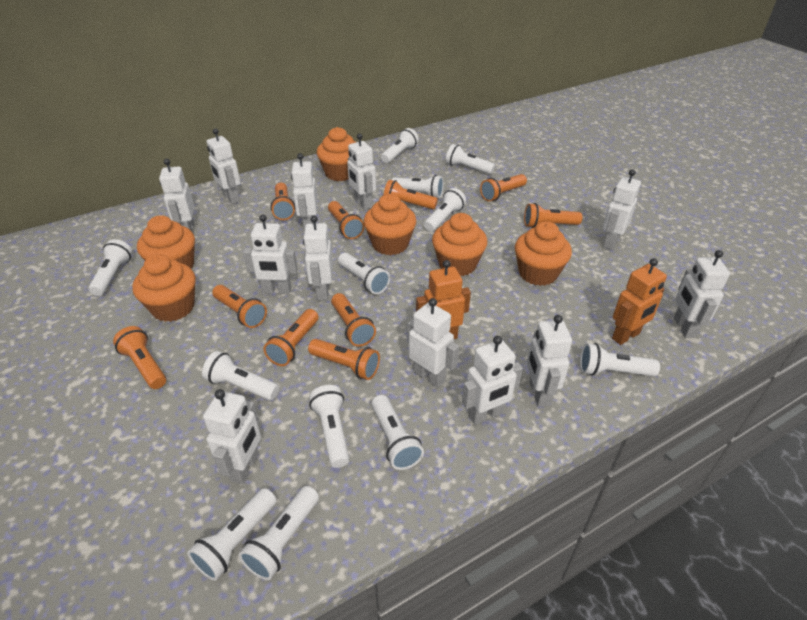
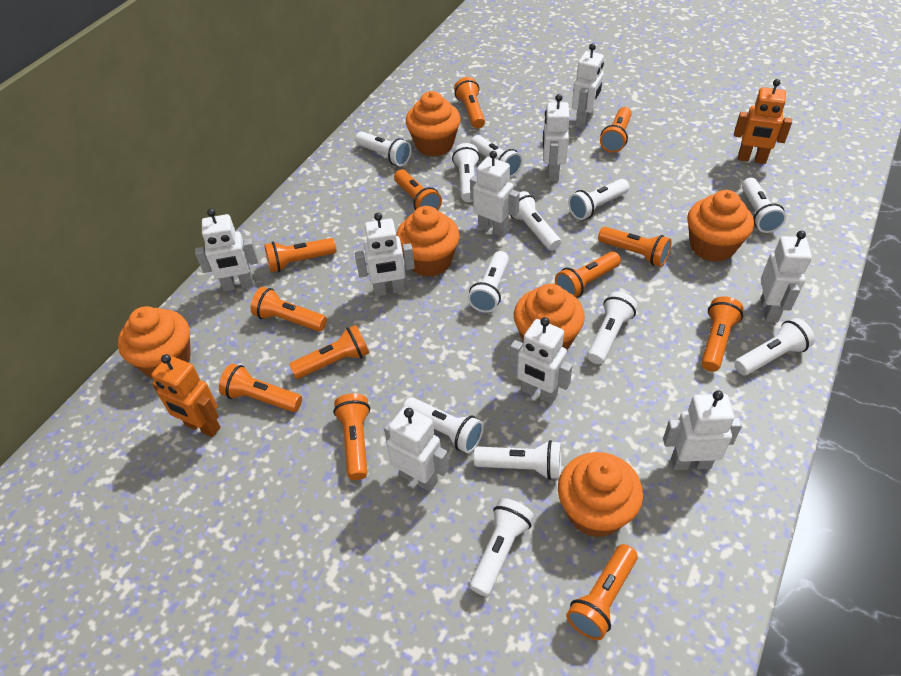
orange flashlight: [113,326,166,389] [212,285,267,328] [264,309,319,366] [271,183,295,220] [308,339,380,380] [328,201,364,239] [331,293,376,347] [384,180,438,209] [480,174,527,201] [524,203,582,228] = 10 -> [219,364,302,412] [251,287,327,332] [264,238,337,272] [289,325,369,379] [333,393,370,480] [394,169,442,211] [454,77,485,129] [555,251,621,298] [566,544,638,640] [598,227,672,267] [600,107,632,153] [701,296,744,372] = 12
white robot: [159,159,194,233] [203,389,261,484] [206,128,241,204] [243,214,298,294] [291,153,318,232] [303,216,333,301] [347,133,376,210] [408,298,459,388] [462,336,523,425] [526,315,572,407] [603,169,641,250] [674,250,730,338] = 12 -> [195,209,258,292] [355,213,415,296] [384,406,449,492] [470,151,520,237] [510,317,573,404] [543,94,569,181] [572,43,604,129] [663,391,742,470] [760,231,812,323] = 9

